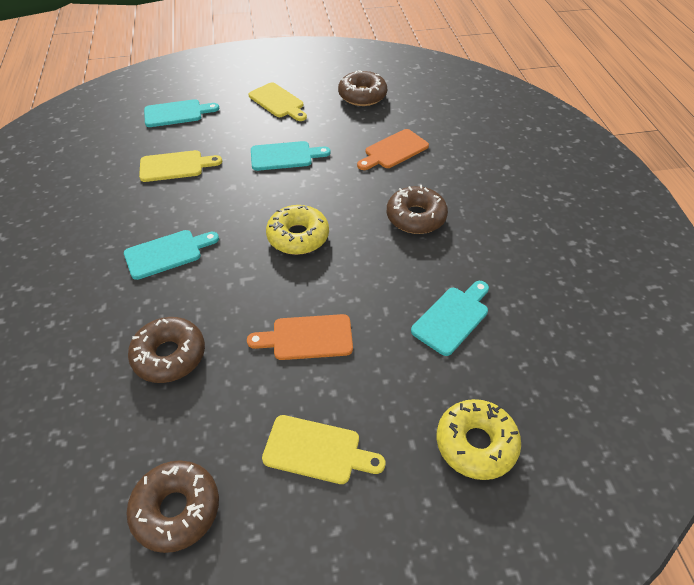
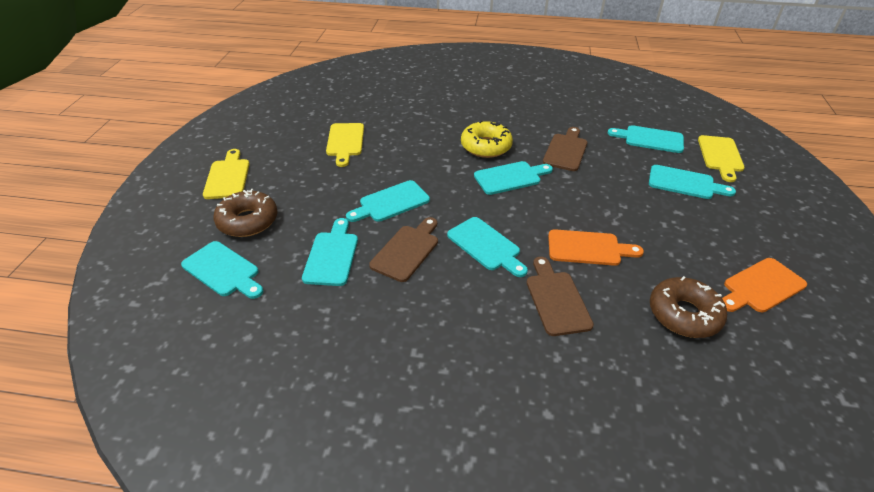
brown cutting board: none = 0 -> [369,217,438,282] [527,257,594,336] [543,127,587,171] = 3
brown donut: [126,460,219,553] [128,317,205,383] [338,70,387,106] [387,185,448,234] = 4 -> [214,189,278,237] [650,276,727,338] = 2
turquoise cutting board: [124,230,219,280] [144,99,219,127] [251,141,331,171] [411,281,489,356] = 4 -> [181,241,264,299] [302,218,358,286] [346,180,430,222] [447,217,528,277] [474,161,553,195] [608,125,684,153] [649,165,736,199] = 7
yellow donut: [266,205,329,255] [437,399,521,480] = 2 -> [461,120,513,158] = 1

